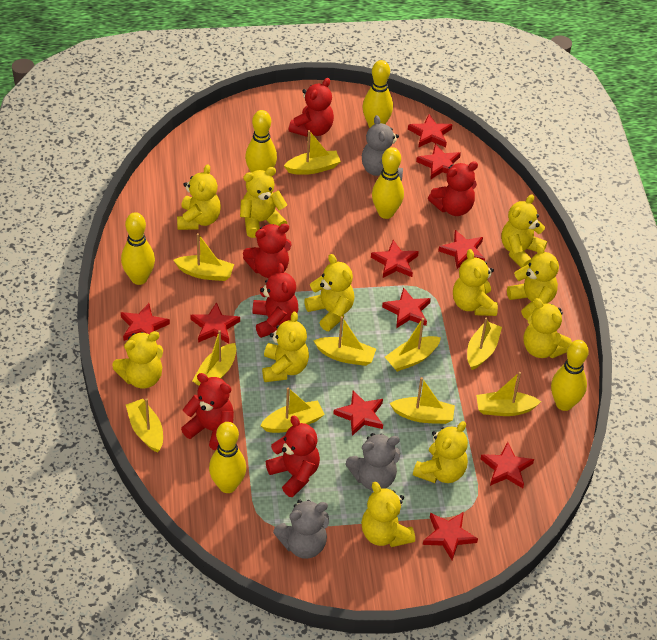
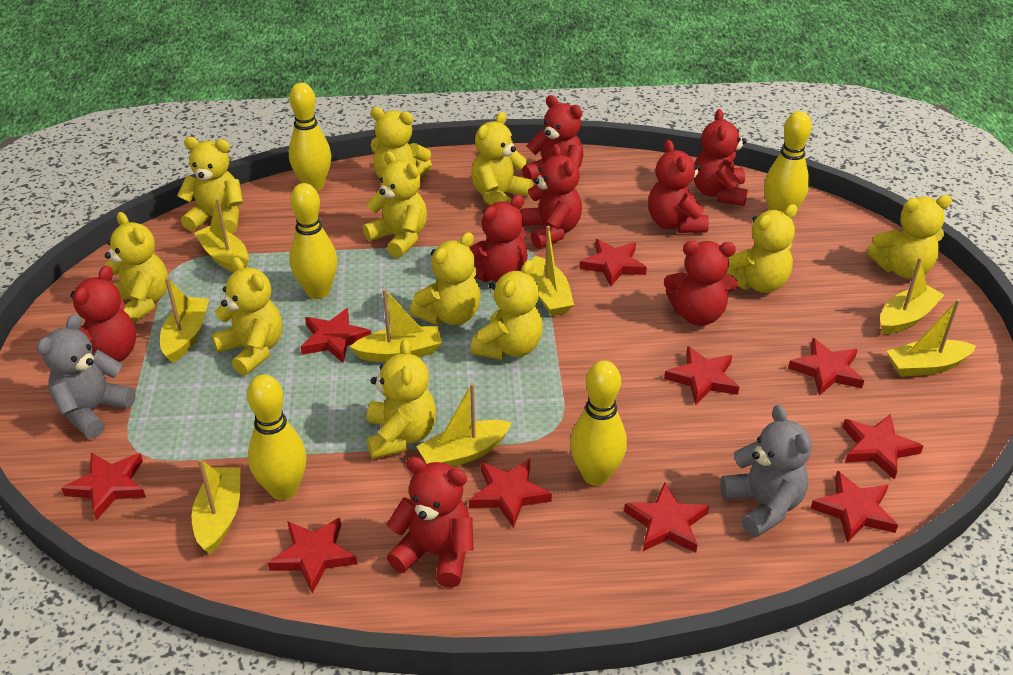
grey teddy bear: [273,500,329,559] [346,433,400,491] [362,115,403,181] = 3 -> [37,314,136,439] [720,405,812,537] = 2
red teddy bear: [181,373,234,450] [243,224,292,278] [252,263,298,338] [266,416,320,497] [289,78,334,137] [428,161,478,216] = 6 -> [70,265,136,362] [386,457,473,588] [469,195,528,283] [521,144,582,249] [522,95,584,180] [648,140,709,233] [664,241,738,326] [693,109,748,206] = 8
yellow boat: [126,398,163,453] [173,233,234,281] [192,330,236,386] [260,387,325,433] [284,130,341,175] [313,316,376,366] [385,318,441,372] [389,377,455,424] [467,318,502,370] [476,372,541,416] = 10 -> [160,277,209,363] [191,458,240,554] [194,198,249,273] [350,289,442,362] [416,383,512,467] [530,226,574,316] [880,257,944,335] [887,299,976,377] = 8
yellow bowling pin: [121,212,155,285] [209,422,246,493] [245,110,277,173] [363,60,393,128] [372,147,404,219] [551,340,589,411] = 6 -> [247,374,307,500] [289,83,331,191] [289,183,338,299] [570,361,627,486] [764,111,812,212] = 5

